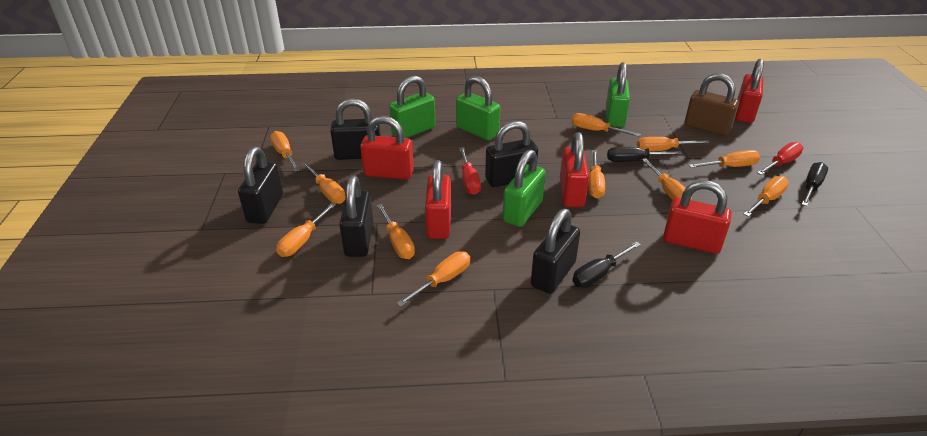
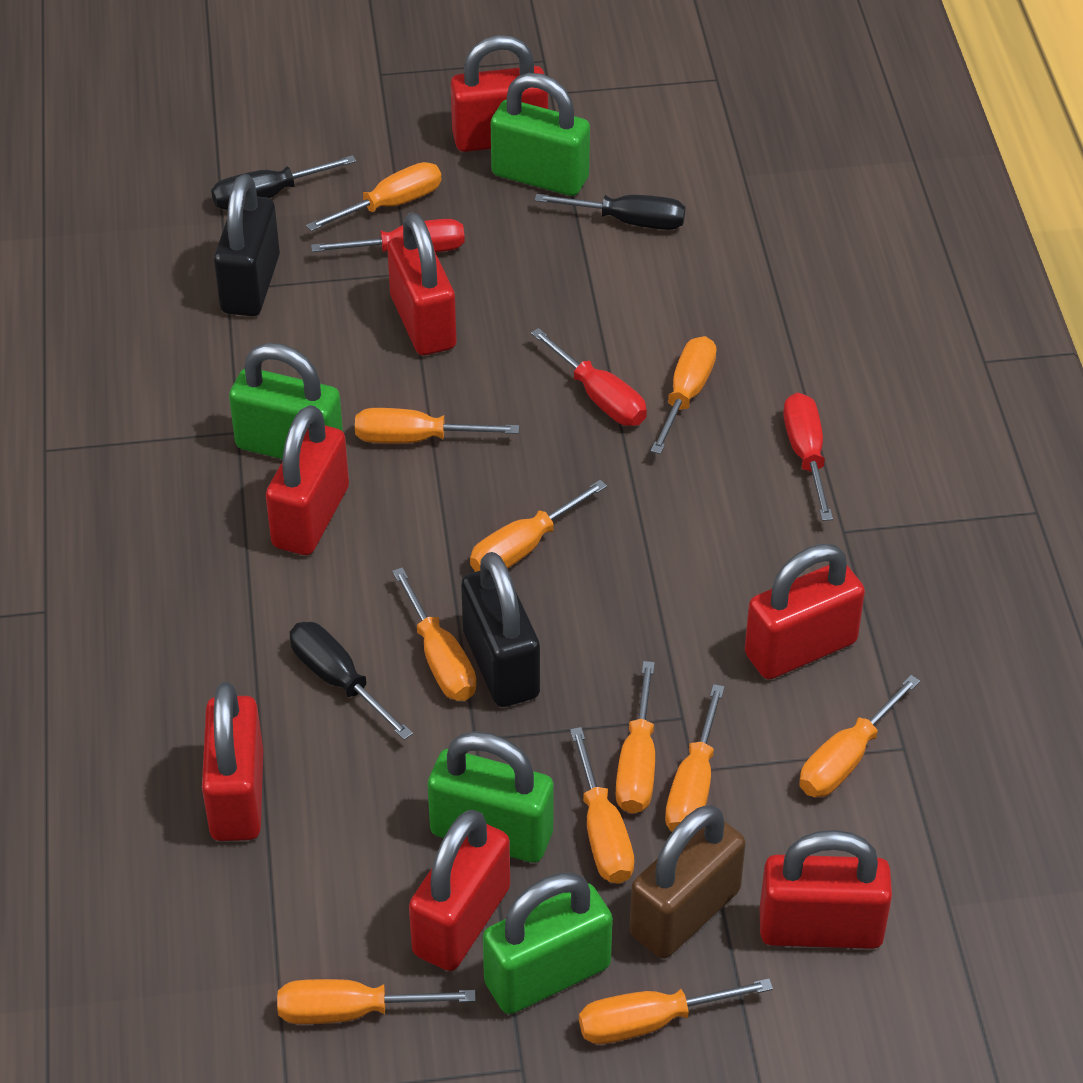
black padlock: [238,147,283,224] [330,98,381,160] [339,176,373,257] [485,121,538,187] [531,209,580,294] = 5 -> [214,174,280,316] [461,552,540,707] = 2
red padlock: [360,116,414,180] [425,160,451,239] [560,132,589,207] [663,180,732,254] [735,59,764,123] = 5 -> [202,682,263,841] [266,405,349,555] [387,212,457,356] [409,810,510,971] [451,35,548,152] [745,544,865,680] [760,830,892,949] = 7
red screwdriver: [459,147,481,195] [757,142,803,175] = 2 -> [311,219,465,252] [531,328,647,426] [783,393,833,521] = 3

